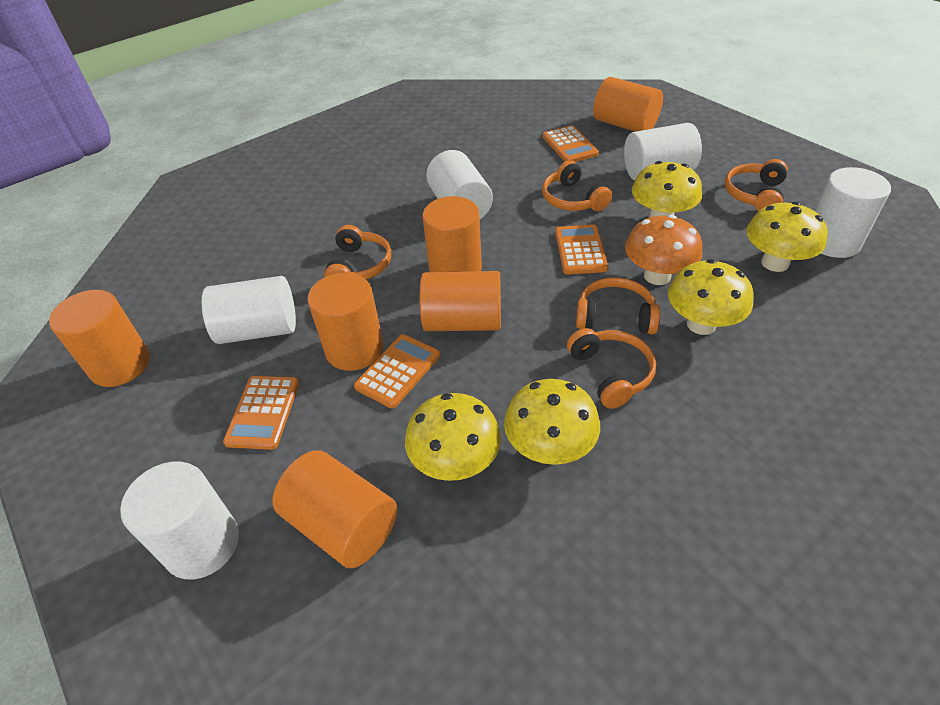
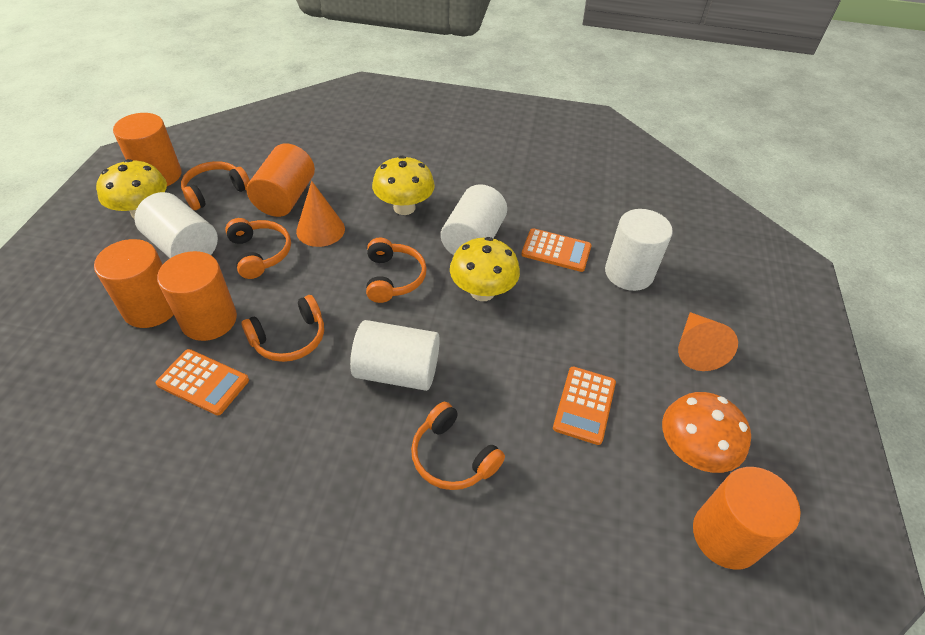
orange calculator: [223,376,299,450] [354,334,440,408] [543,125,599,162] [555,225,608,275] = 4 -> [156,349,249,415] [521,228,592,272] [553,367,616,445] = 3
orange cone: none = 0 -> [296,181,345,247] [678,312,738,371] = 2
orange cylinder: [49,290,150,387] [272,450,397,568] [308,273,384,371] [420,271,501,331] [422,196,482,272] [593,77,663,132] = 6 -> [94,239,174,328] [113,113,182,186] [157,251,237,341] [247,143,315,217] [693,467,801,570] = 5
white cylinder: [120,462,239,579] [201,276,296,344] [426,150,493,219] [624,123,702,180] [815,167,891,258] = 5 -> [134,192,218,258] [350,320,440,391] [441,184,507,255] [605,209,673,291] = 4
yellow mushroom: [405,393,501,481] [504,379,600,465] [632,161,702,218] [668,259,753,335] [746,202,828,272] = 5 -> [96,159,167,219] [372,156,435,215] [450,237,520,301] = 3

